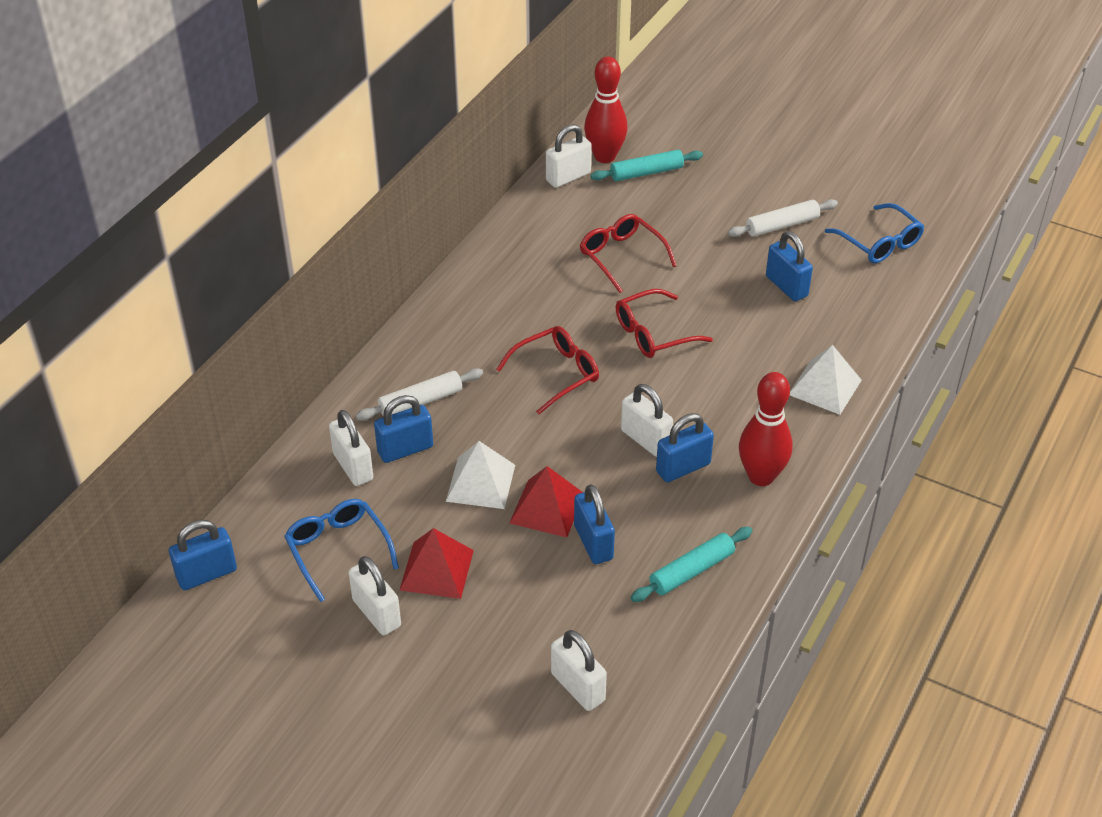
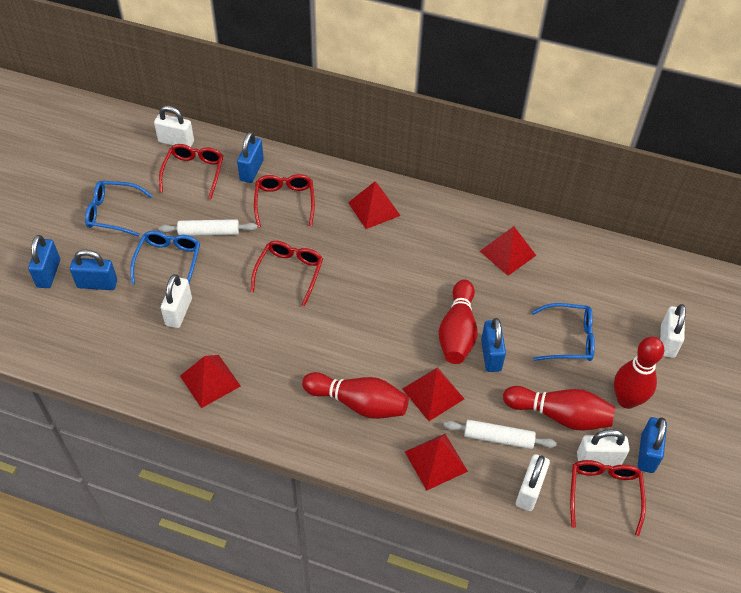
blue glasses: [284,499,399,602] [825,203,924,263] = 2 -> [85,181,153,237] [130,231,200,284] [532,303,595,361] = 3
red bowling pin: [584,56,628,163] [739,372,793,486] = 2 -> [302,372,409,419] [438,279,477,364] [503,386,615,431] [614,337,664,409] = 4
red glasses: [496,326,599,414] [580,214,677,293] [616,289,713,358] = 3 -> [159,144,223,199] [251,241,323,307] [254,174,315,228] [570,460,646,536] = 4
red pyramid: [400,528,474,599] [509,466,583,538] = 2 -> [180,355,240,408] [348,181,401,229] [402,367,464,421] [405,434,468,491] [480,226,536,276] = 5
turquoise rolling pin: [590,150,703,181] [631,527,752,602] = 2 -> none = 0
white pyramid: [446,441,515,509] [790,345,862,415] = 2 -> none = 0

